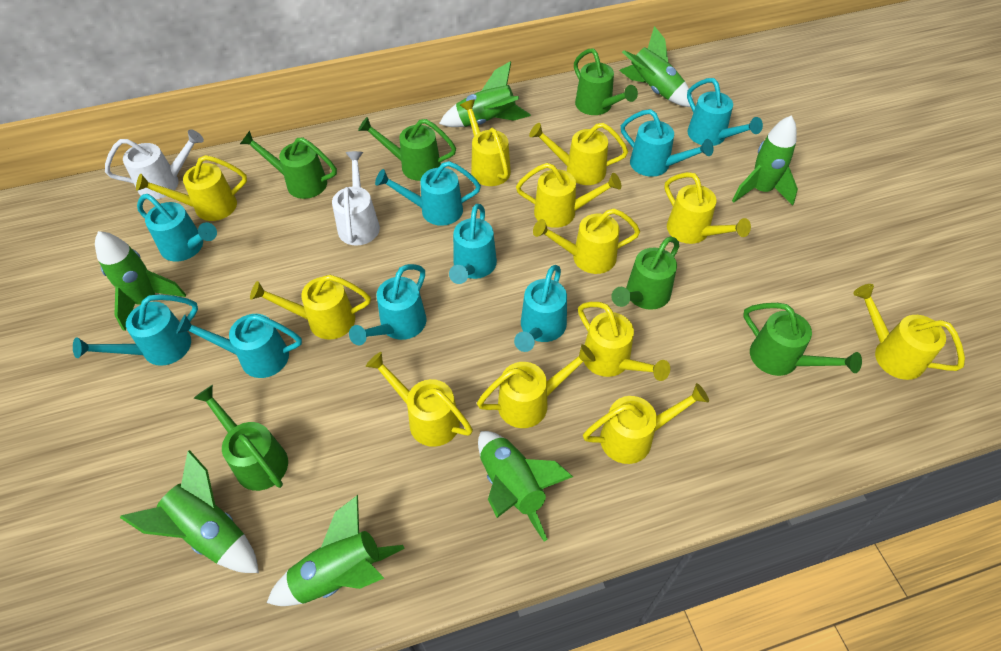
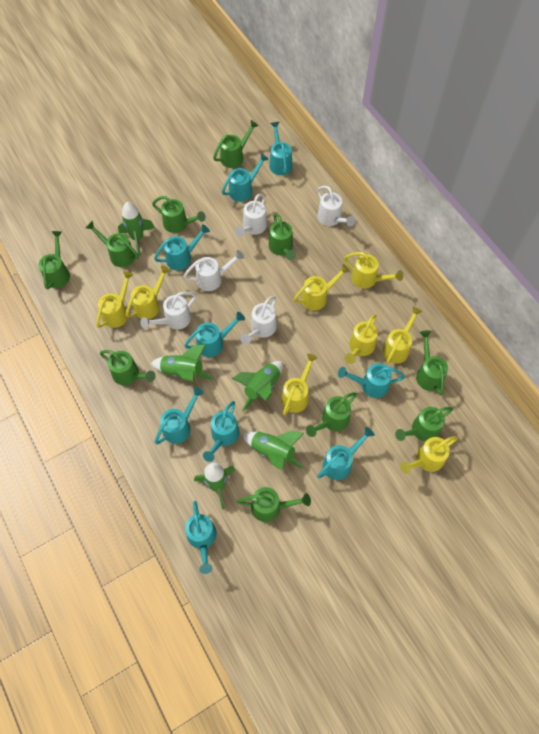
green rocket: [95,231,186,331] [120,450,259,573] [267,495,405,606] [439,61,531,127] [478,431,573,542] [619,26,694,107] [732,115,798,205] = 7 -> [118,202,155,255] [151,345,214,382] [194,463,236,510] [232,361,283,412] [242,431,304,470] = 5
green watering can: [194,385,288,491] [240,131,337,199] [358,117,456,181] [574,48,638,115] [611,237,679,310] [743,303,862,376] = 6 -> [39,231,70,290] [86,221,139,267] [100,350,156,385] [152,196,206,233] [213,120,258,168] [237,487,311,522] [268,214,296,260] [306,392,357,437] [395,407,453,442] [416,330,448,395] = 10
white watering can: [105,129,204,199] [332,151,380,245] = 2 -> [140,292,196,329] [184,250,244,291] [235,194,267,237] [240,296,277,345] [317,186,355,226] = 5
yellow watering can: [136,155,247,221] [250,275,371,340] [366,352,473,447] [460,99,511,186] [477,344,596,428] [516,163,621,228] [529,123,628,185] [533,208,640,274] [578,302,670,381] [583,383,709,464] [665,172,751,244] [853,284,965,380] = 12 -> [96,271,133,328] [126,266,171,320] [281,353,318,416] [293,264,350,310] [344,252,403,289] [345,314,378,364] [382,307,423,364] [400,436,458,474] = 8

